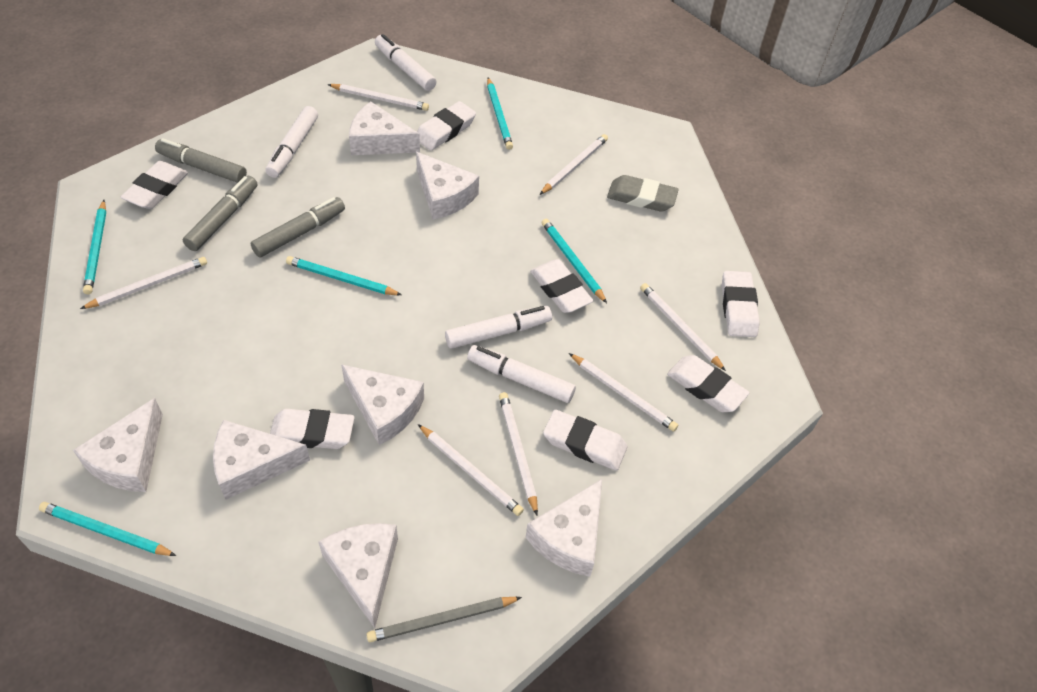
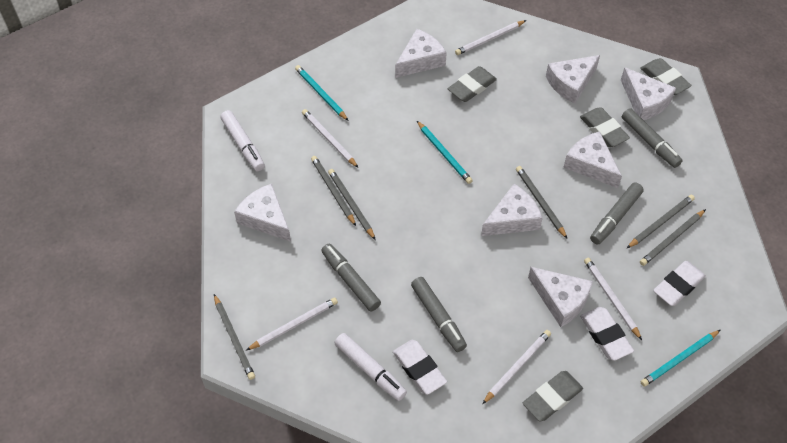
grey eraser: [607,175,679,212] = 1 -> [448,66,497,102] [523,371,583,421] [580,107,630,147] [640,58,692,95] = 4
grey marker: [155,138,247,183] [183,175,257,251] [251,197,345,257] = 3 -> [321,244,381,311] [411,277,467,352] [590,182,644,245] [622,108,683,168] = 4
grey pencil: [366,597,522,642] = 1 -> [214,294,255,380] [311,156,356,226] [328,169,376,240] [516,166,567,238] [627,195,695,248] [640,209,706,266] = 6
turquoise pencil: [39,502,176,556] [83,200,106,294] [286,256,402,295] [487,78,513,150] [542,219,607,303] = 5 -> [295,65,348,121] [417,121,473,184] [641,330,720,387] = 3
white eraser: [121,161,188,209] [270,409,355,449] [417,101,476,151] [530,259,593,313] [543,410,628,471] [667,355,749,412] [722,271,760,337] = 7 -> [393,340,447,395] [580,307,634,361] [653,261,706,306] = 3
white marker: [265,106,318,178] [375,34,437,91] [445,306,552,349] [467,345,576,403] = 4 -> [220,110,265,171] [334,333,407,401] = 2
white pencil: [80,257,207,309] [328,84,429,111] [418,424,524,516] [499,392,538,515] [540,134,608,195] [569,353,678,432] [640,283,726,371] = 7 -> [247,297,338,350] [302,109,358,168] [455,20,526,55] [482,330,551,404] [584,258,642,340] = 5

